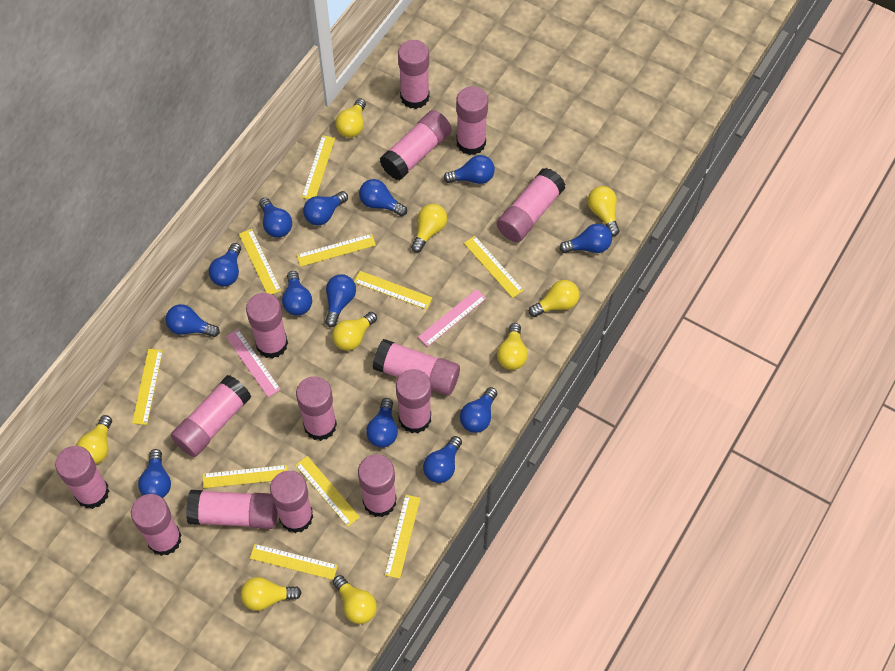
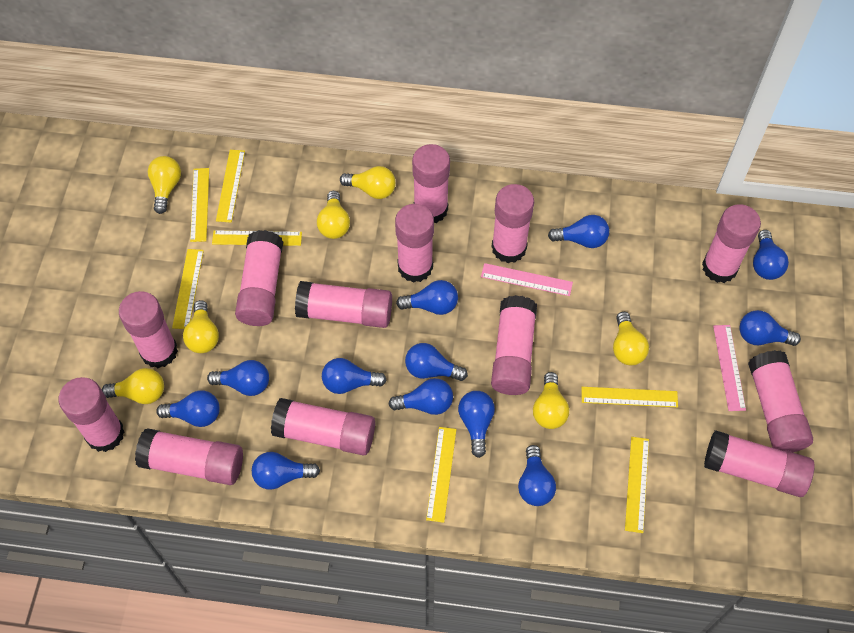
blue light bulb: [138,449,171,498] [165,304,220,337] [209,243,241,287] [259,198,292,238] [282,271,312,316] [303,191,348,225] [325,274,356,327] [359,179,407,216] [366,398,398,447] [423,436,462,483] [443,155,495,184] [460,387,497,433] [559,224,612,253] = 13 -> [156,390,220,427] [207,360,269,396] [252,452,320,490] [322,358,386,394] [388,378,453,415] [396,280,458,315] [405,343,468,381] [458,391,495,458] [518,445,556,506] [548,215,609,248] [739,310,801,346] [753,230,789,280] = 12
pink glue stick: [55,446,109,509] [131,494,182,556] [171,375,252,457] [186,490,278,529] [246,293,288,359] [270,471,313,533] [296,376,337,441] [358,455,397,517] [373,339,460,396] [380,110,452,180] [396,369,431,433] [398,40,430,109] [456,86,488,155] [497,168,566,242] = 14 -> [59,377,125,452] [119,291,178,368] [135,428,243,485] [235,230,283,326] [271,398,375,456] [295,281,392,328] [395,204,434,283] [412,144,450,223] [491,295,537,395] [492,184,534,263] [702,204,761,283] [704,430,815,497] [748,350,813,452] = 13
yellow light bulb: [76,415,112,464] [241,577,302,611] [332,312,377,351] [333,575,377,624] [335,98,366,138] [411,204,447,252] [497,323,528,370] [529,280,580,317] [588,186,619,236] = 9 -> [102,368,164,404] [148,156,181,214] [183,300,219,353] [317,191,350,239] [340,166,396,199] [533,372,569,429] [613,312,649,365] = 7
yellow ruler: [132,349,163,425] [203,465,288,488] [239,229,281,294] [250,544,338,580] [295,456,360,527] [297,234,376,267] [302,135,335,199] [354,271,432,310] [385,495,420,579] [464,236,524,298] = 10 -> [172,249,204,329] [190,168,209,242] [212,230,302,246] [216,150,245,223] [426,427,457,523] [581,387,678,407] [625,437,649,533] = 7

